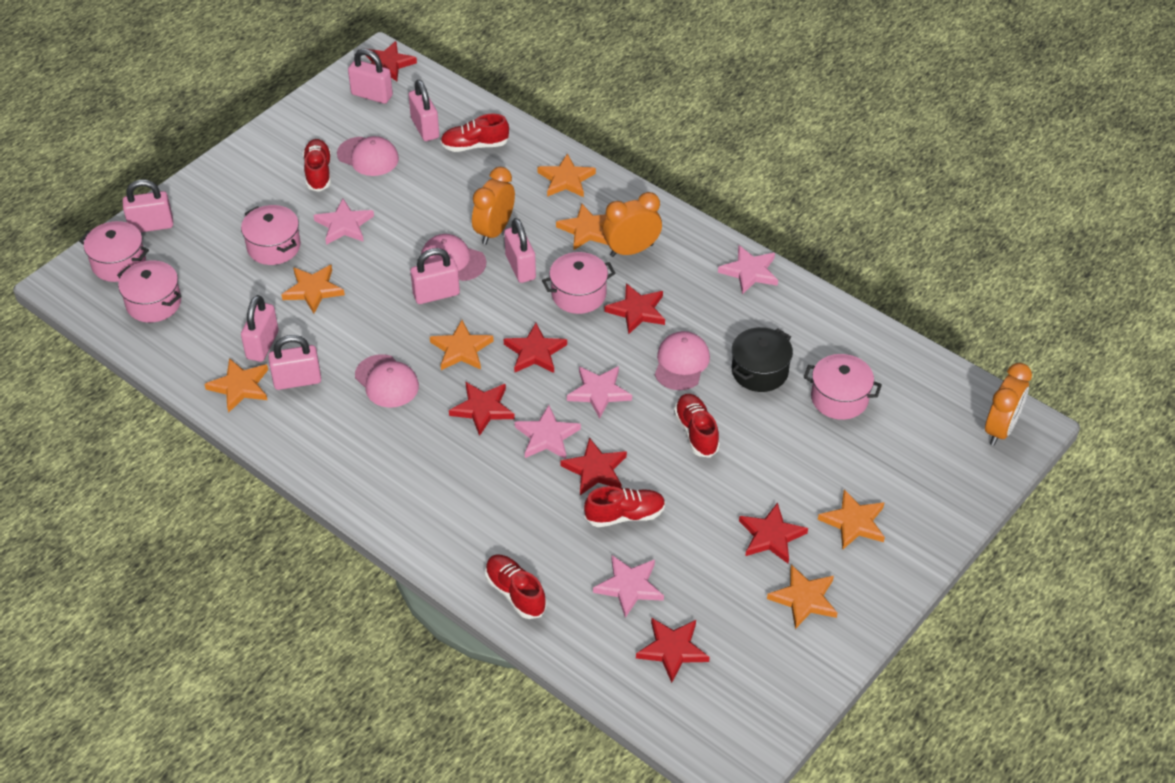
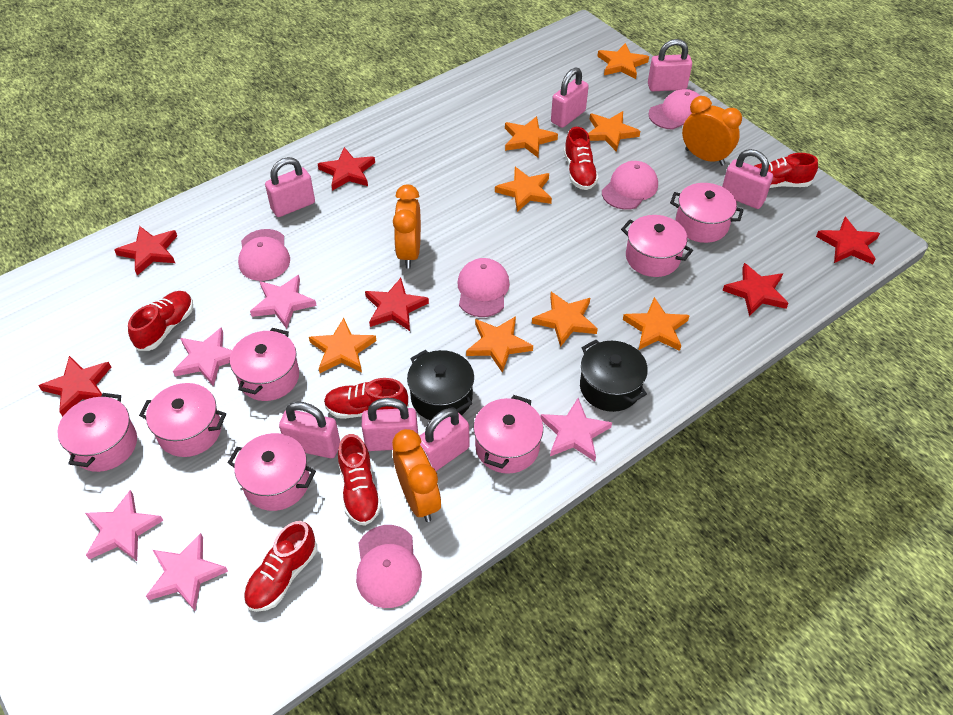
black pot: [732,327,793,392] = 1 -> [407,350,474,420] [580,340,648,412] = 2
orange star: [205,358,268,413] [281,265,345,314] [430,320,494,370] [537,153,596,197] [556,203,608,250] [767,565,838,629] [818,489,885,550] = 7 -> [309,318,377,373] [466,316,533,373] [495,167,552,212] [505,116,558,157] [532,292,598,347] [588,111,640,152] [597,43,649,79] [623,297,690,351] = 8
pink cap: [337,136,399,176] [355,354,419,408] [421,234,486,281] [655,331,710,390] = 4 -> [238,229,290,281] [356,525,422,608] [457,258,510,317] [602,161,658,210] [649,89,700,130] = 5
pink pot: [79,221,149,282] [117,260,181,323] [241,205,301,265] [542,252,616,314] [804,354,882,420] = 5 -> [57,393,137,472] [139,383,226,457] [228,433,316,511] [230,328,299,401] [473,395,543,474] [621,215,693,277] [670,183,743,243] = 7
red shoe: [303,139,331,192] [440,114,509,152] [485,555,547,619] [584,486,666,527] [674,394,720,458] = 5 -> [128,291,193,351] [244,521,317,612] [324,378,409,419] [338,434,382,526] [564,127,599,190] [755,153,818,188] = 6
red star: [365,41,417,81] [449,382,515,436] [504,323,567,373] [560,437,627,495] [604,283,665,335] [636,618,710,683] [739,502,808,563] = 7 -> [39,356,111,417] [114,226,177,276] [318,147,375,191] [365,278,429,331] [722,263,789,316] [816,217,880,264] = 6

